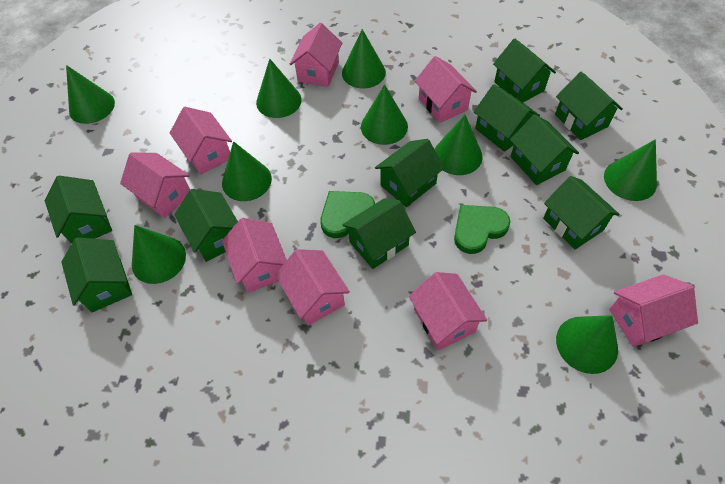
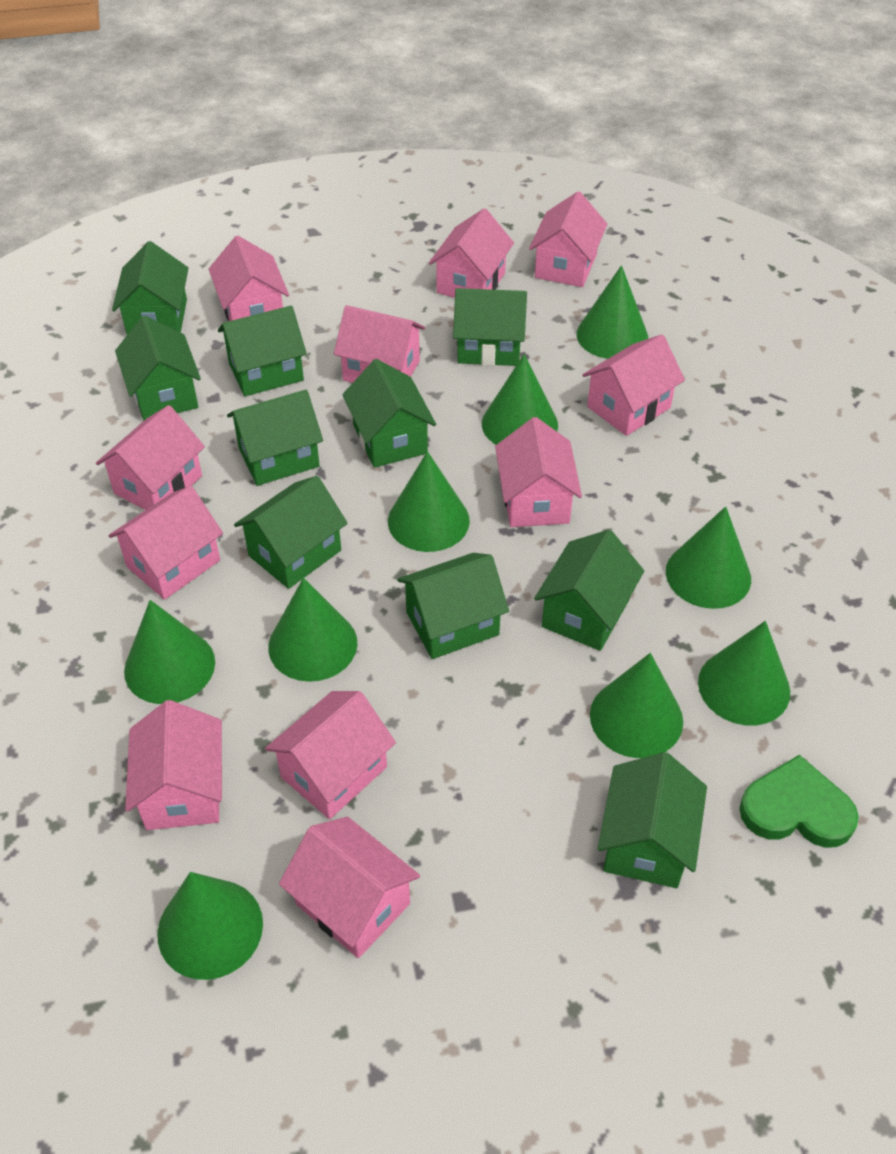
green heart: [320,191,375,238] [454,205,510,254] = 2 -> [739,755,859,848] = 1
pink house: [120,152,190,218] [170,107,232,175] [222,218,287,293] [275,249,350,326] [290,23,342,87] [409,272,487,350] [415,56,477,123] [609,274,698,347] = 8 -> [96,405,205,510] [108,486,223,600] [125,700,222,830] [209,236,289,321] [265,691,396,819] [279,817,420,958] [334,305,425,383] [429,208,514,298] [495,417,582,527] [529,192,607,287] [582,335,685,436] = 11

